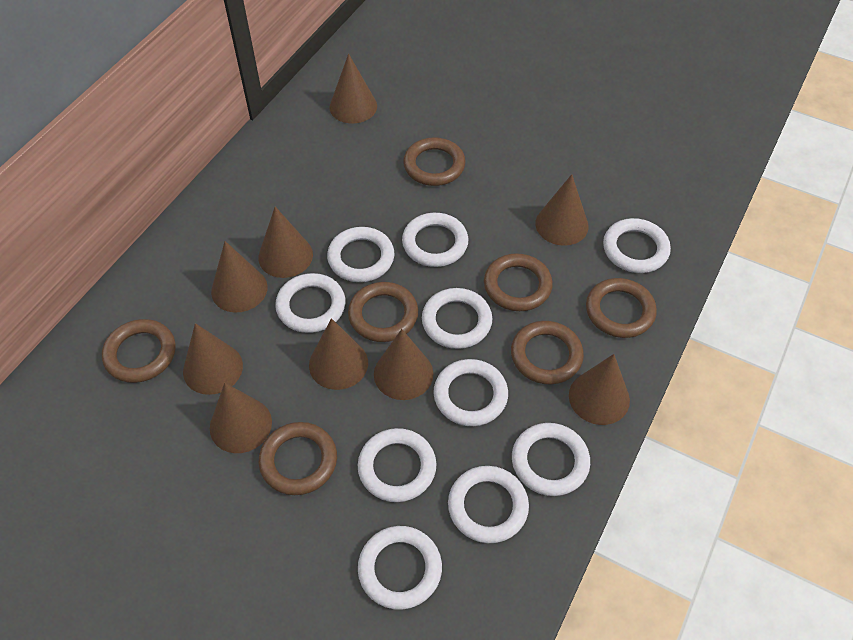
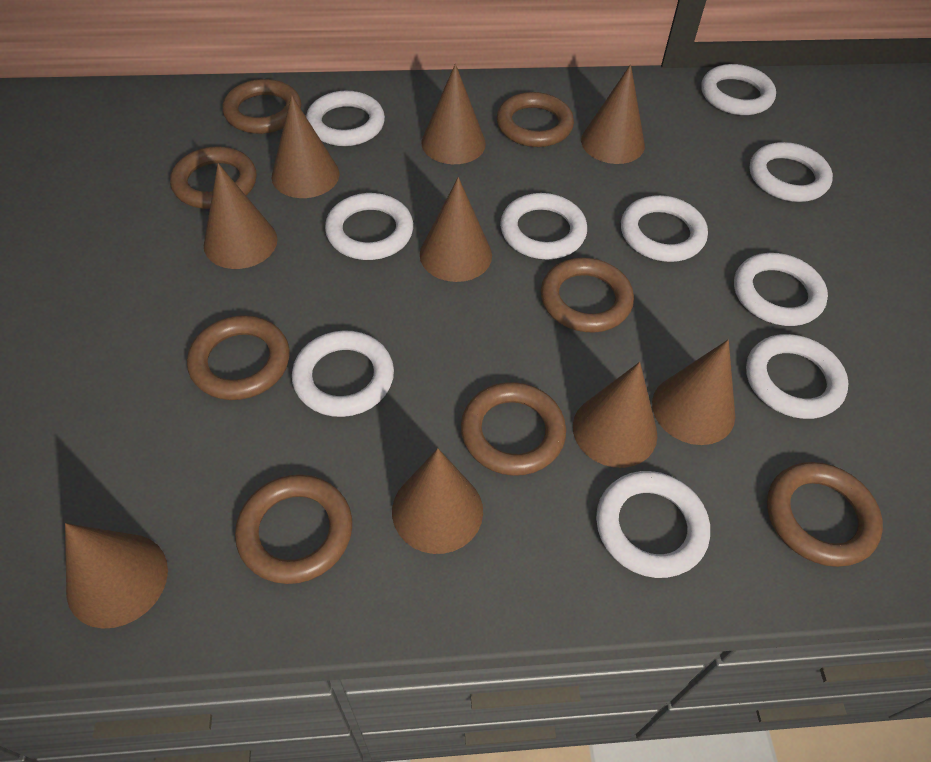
brown ring: [102,319,175,383] [259,422,337,495] [348,282,418,342] [403,137,466,186] [484,253,553,311] [511,321,584,384] [586,278,657,338] = 7 -> [170,147,257,209] [187,316,290,400] [222,79,301,134] [235,474,352,584] [461,382,566,476] [497,92,574,147] [541,258,634,332] [767,462,883,567] = 8

